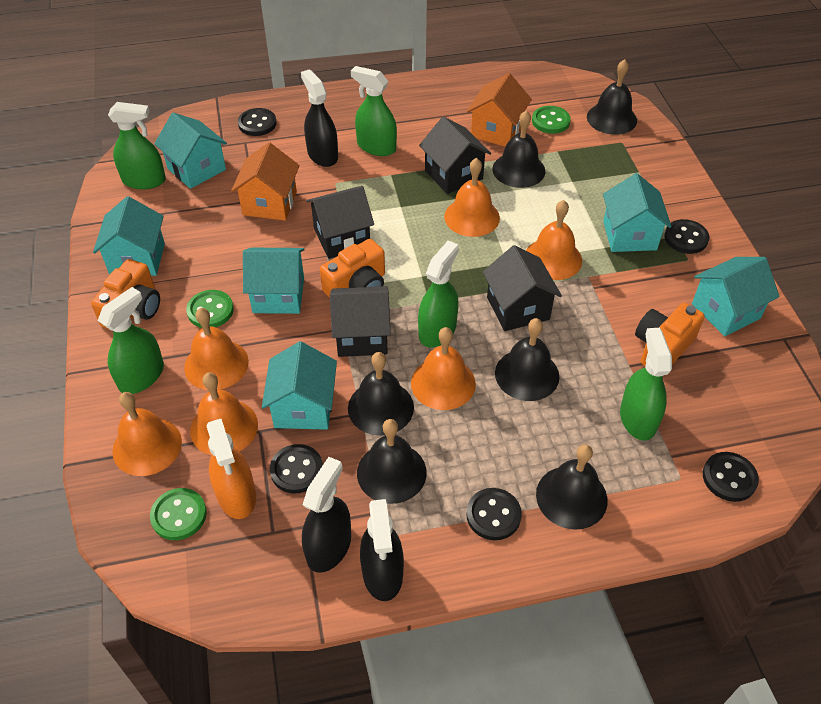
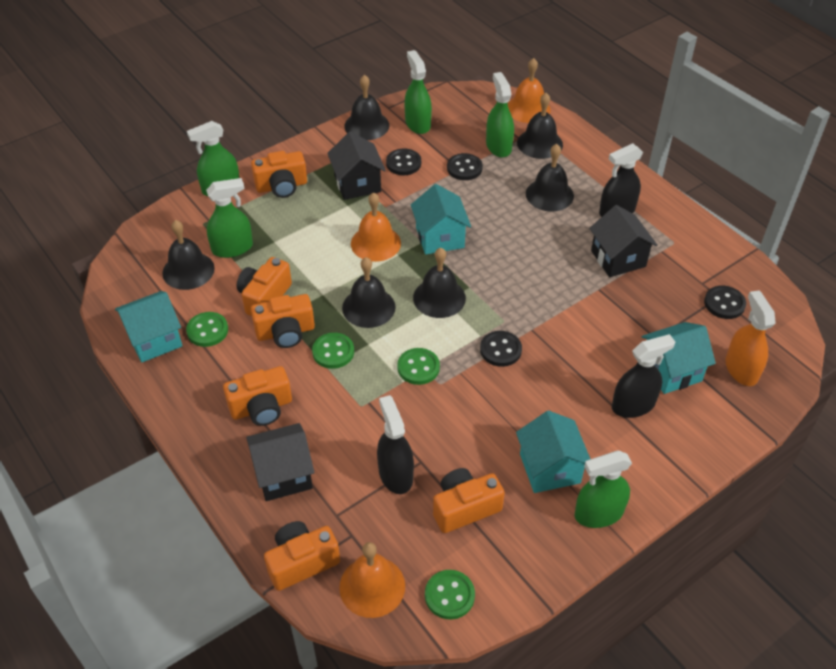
black button: [238,108,277,136] [270,444,323,494] [466,488,522,540] [664,219,709,254] [703,452,759,502] = 5 -> [386,149,421,175] [447,153,483,180] [480,331,522,367] [704,286,746,319] = 4
black house: [306,186,374,259] [330,286,391,357] [419,116,491,194] [483,245,562,331] = 4 -> [246,423,315,501] [327,132,386,200] [589,205,658,277] = 3
green button: [150,488,207,540] [186,290,234,328] [532,106,571,134] = 3 -> [186,312,228,347] [312,333,354,369] [397,348,440,385] [425,570,475,620] = 4
orange bell: [112,392,182,476] [184,308,249,390] [190,372,258,455] [411,327,476,410] [444,158,500,237] [526,200,582,280] = 6 -> [339,542,405,618] [351,192,401,262] [508,58,551,123] = 3
orange camera: [91,259,160,329] [320,239,385,298] [635,303,705,366] = 3 -> [223,366,292,426] [237,257,292,316] [251,151,307,198] [251,294,315,348] [264,521,340,591] [433,468,505,533] = 6
orange house: [231,142,300,221] [467,73,532,147] = 2 -> none = 0
turquoise house: [93,196,165,276] [154,113,227,189] [243,248,305,314] [262,341,337,430] [603,173,672,252] [692,257,780,336] = 6 -> [115,291,182,363] [411,184,471,255] [516,411,590,493] [642,322,716,394] = 4

